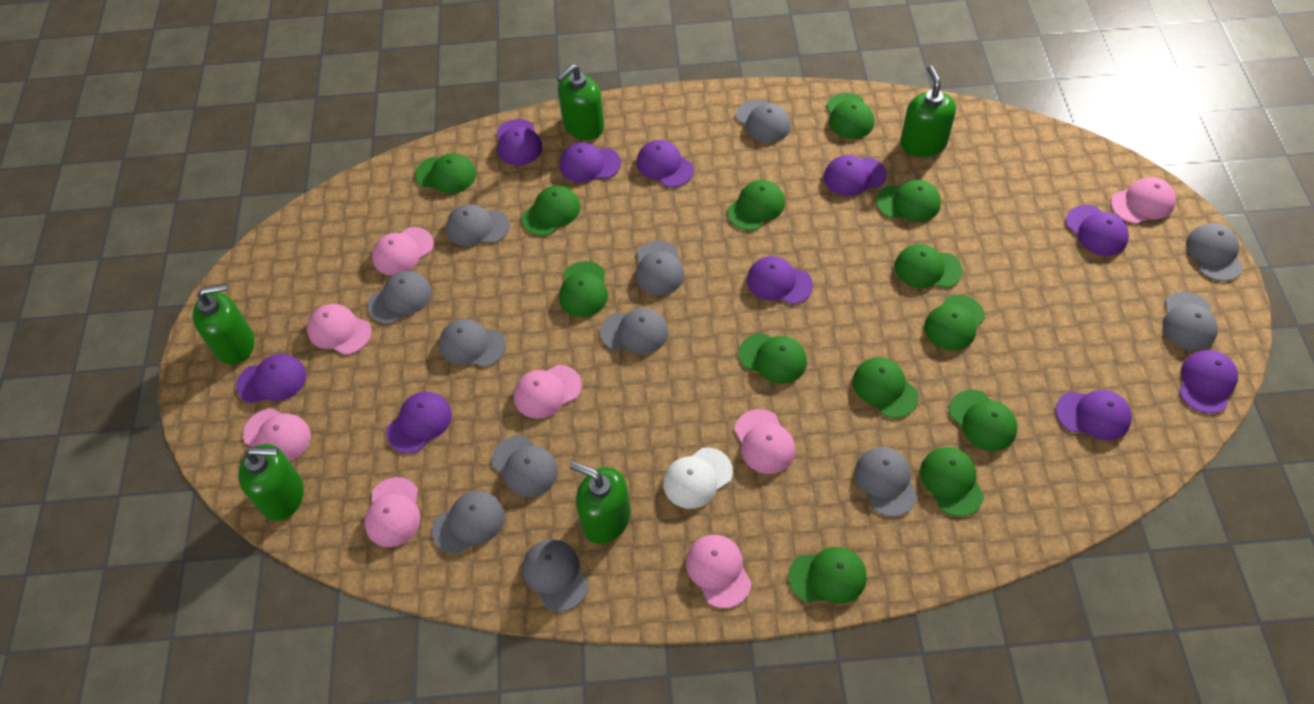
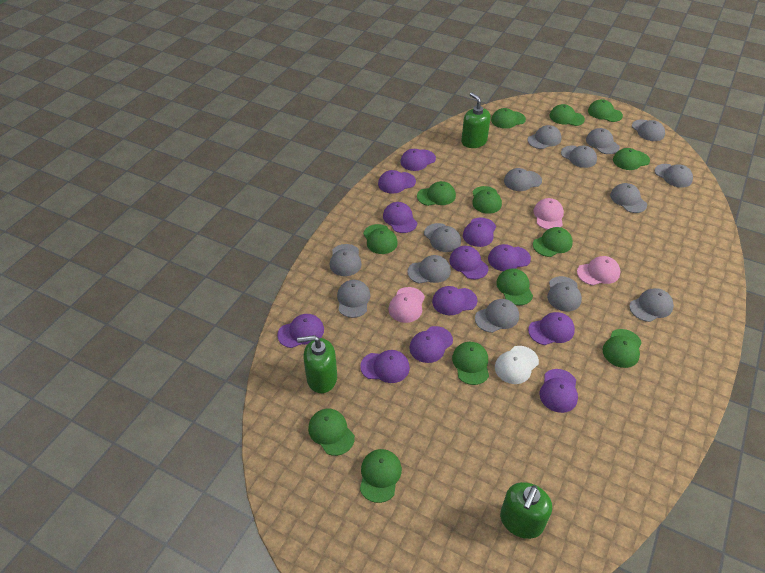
green soap dispenser: [193,284,255,365] [238,444,304,521] [557,64,604,140] [570,461,630,544] [900,66,956,157] = 5 -> [297,335,337,393] [461,92,491,148] [500,482,552,539] = 3
grey cap: [368,271,432,324] [432,491,505,554] [439,319,506,367] [446,204,510,246] [491,436,558,497] [523,539,589,612] [600,308,668,354] [636,241,684,295] [736,99,791,143] [855,447,917,517] [1162,292,1218,351] [1186,223,1243,281] = 12 -> [330,244,362,276] [337,280,370,318] [407,255,451,284] [424,223,461,252] [475,299,519,333] [504,168,542,191] [527,125,562,149] [547,276,582,311] [561,145,597,168] [586,128,620,154] [610,183,647,213] [629,288,674,322] [632,120,665,141] [654,164,693,188] = 14
pink cap: [243,408,311,461] [307,304,371,355] [364,477,420,547] [372,227,434,276] [514,365,582,419] [686,535,752,608] [734,409,795,474] [1111,177,1176,224] = 8 -> [388,287,425,323] [533,198,564,230] [577,256,620,285] = 3
purple cap: [236,354,307,403] [386,392,452,453] [496,119,542,166] [560,142,621,183] [637,140,694,187] [747,256,813,305] [824,155,887,196] [1056,390,1132,440] [1066,205,1129,256] [1179,350,1238,414] = 10 -> [277,314,324,348] [360,350,410,383] [378,170,416,194] [383,202,417,233] [400,149,436,171] [409,326,453,363] [432,286,478,315] [449,246,489,279] [463,218,496,247] [488,244,531,271] [528,312,575,345] [539,369,578,413] = 12

